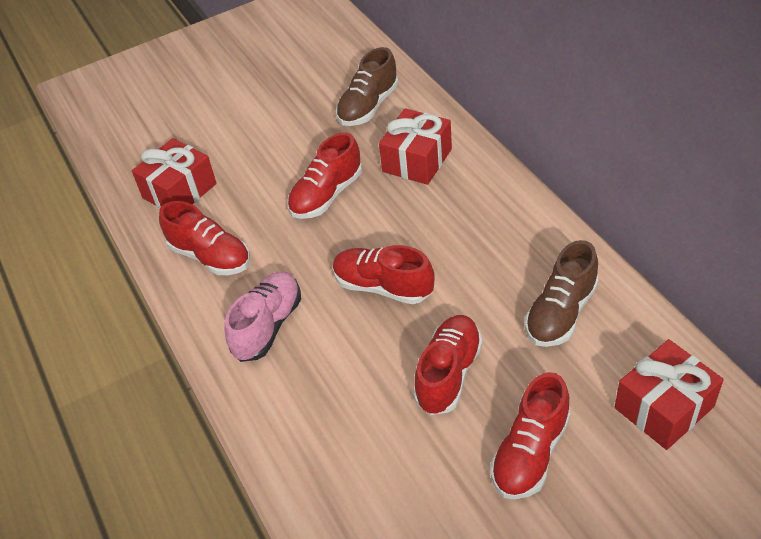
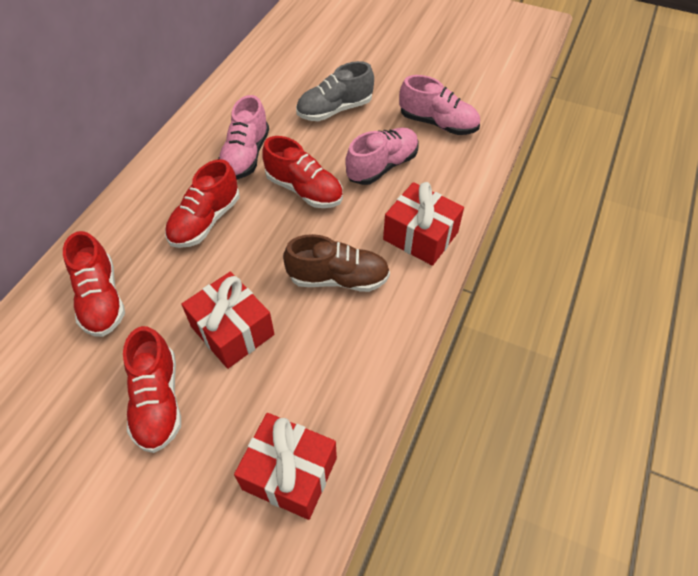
brown shoe: [336,47,398,126] [525,240,599,347] = 2 -> [283,234,390,292] = 1
grey shoe: none = 0 -> [296,61,374,121] = 1
pink shoe: [225,272,301,362] = 1 -> [218,95,269,180] [345,127,418,185] [399,75,480,135] = 3
red shoe: [159,201,250,275] [287,132,362,219] [333,245,435,304] [414,315,483,415] [490,372,571,499] = 5 -> [63,231,125,337] [123,326,181,453] [165,159,239,248] [262,136,343,208] = 4

